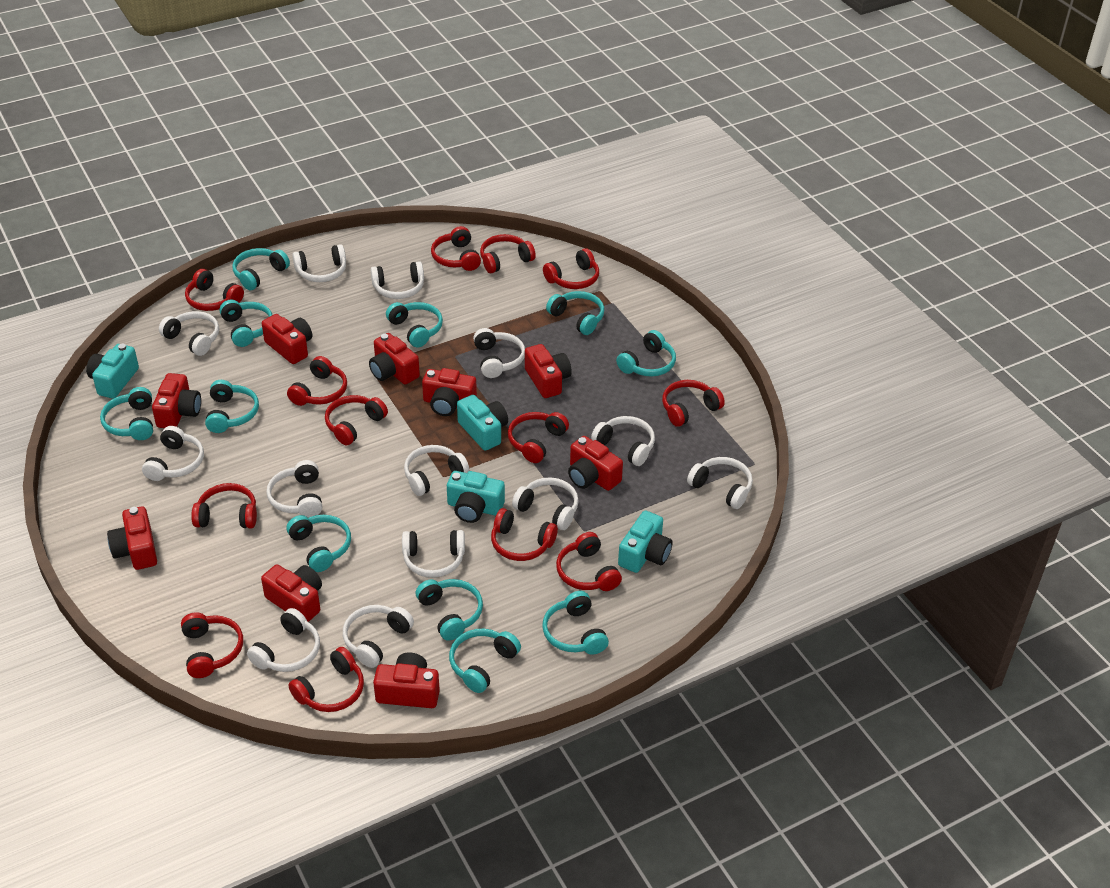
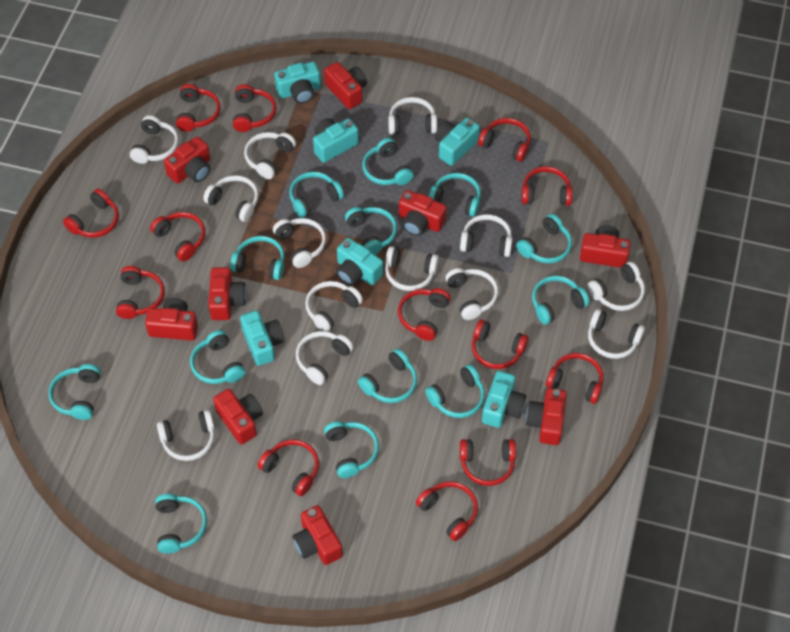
turquoise camera: [86,344,139,399] [447,471,505,523] [457,395,508,451] [618,510,673,573] = 4 -> [240,310,285,366] [274,61,321,104] [313,118,359,163] [336,238,383,286] [435,118,480,166] [482,371,526,428] = 6
turquoise headphones: [100,387,153,440] [205,380,259,433] [219,300,272,347] [232,248,290,291] [286,515,351,572] [386,302,443,347] [416,579,483,641] [449,629,521,693] [542,591,609,655] [546,291,604,335] [616,330,676,377] = 11 -> [48,364,101,420] [155,494,207,554] [190,330,245,384] [230,236,285,280] [289,172,344,218] [324,421,379,478] [345,207,397,255] [358,349,417,403] [362,138,413,185] [425,365,485,418] [428,173,481,217] [516,214,572,263] [532,276,589,325] = 13

